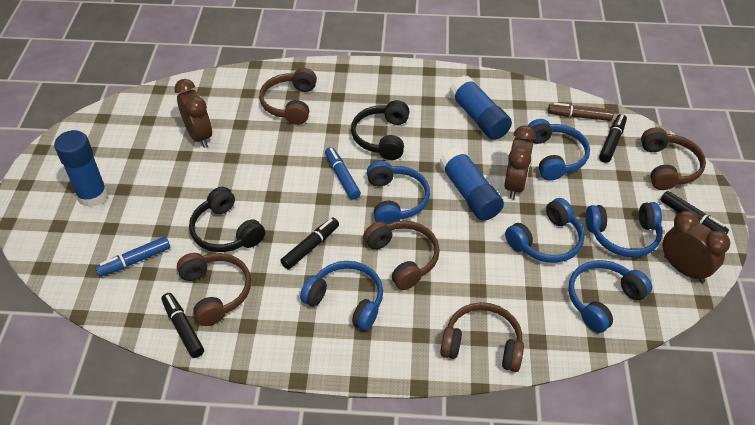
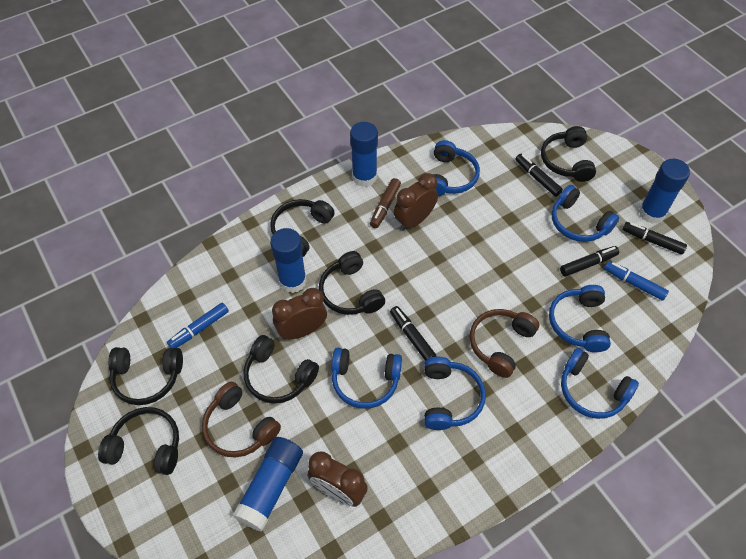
black headphones: [189,187,265,252] [351,100,410,160] = 2 -> [98,407,179,475] [108,347,183,405] [243,335,319,404] [270,199,335,257] [319,251,385,315] [541,126,596,182] = 6
blue glue stick: [54,130,108,207] [439,147,504,221] [449,75,512,140] = 3 -> [232,437,303,531] [270,228,307,293] [350,122,378,187] [639,159,690,224] = 4
brown headphones: [177,253,251,326] [259,68,317,125] [364,221,440,290] [440,302,524,372] [641,127,706,190] = 5 -> [202,381,281,458] [470,309,539,378] = 2

